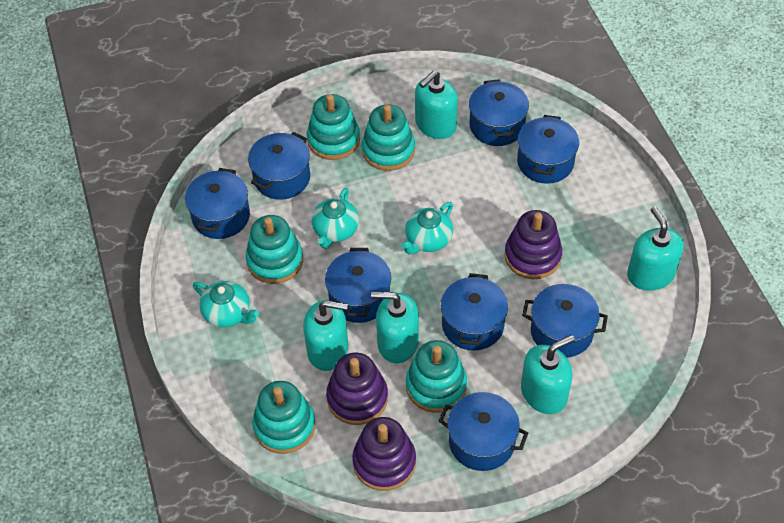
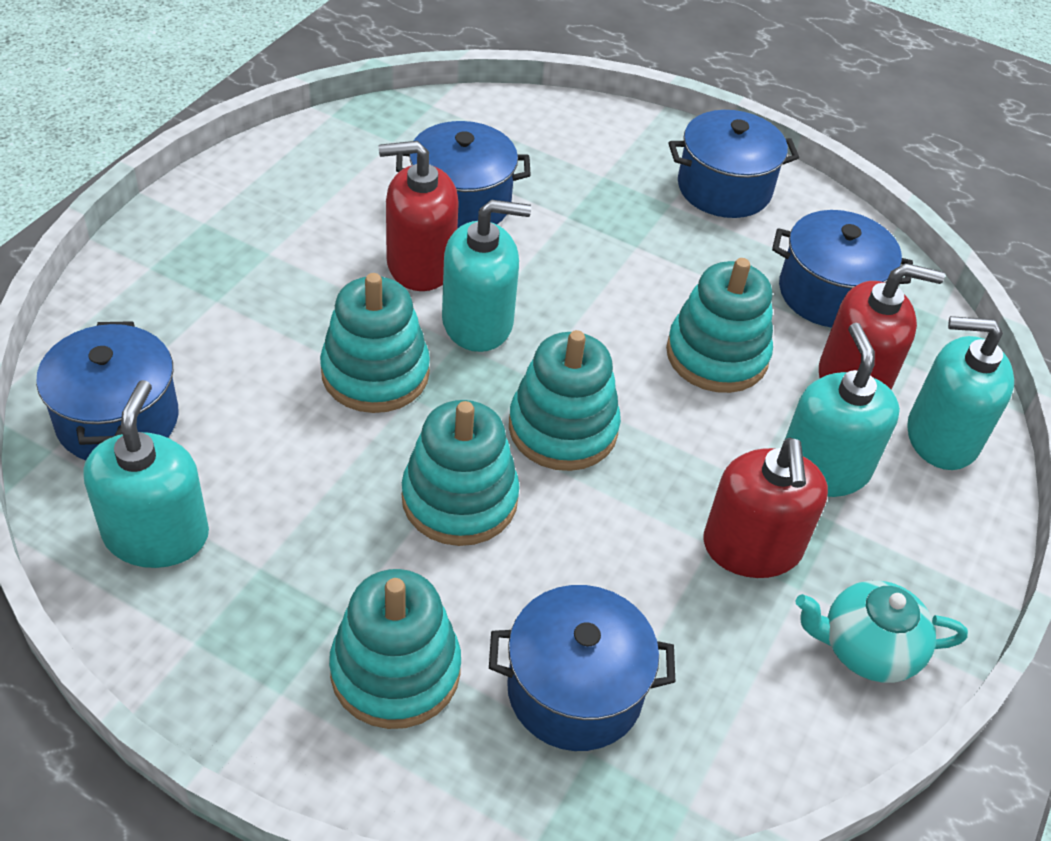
blue pot: [185,168,250,239] [248,132,310,200] [325,248,391,323] [439,392,528,471] [441,273,508,351] [469,79,529,146] [517,115,579,184] [522,284,608,358] = 8 -> [36,321,179,460] [396,121,531,229] [489,585,675,751] [669,110,799,218] [772,210,913,328] = 5
purple stacking toy: [326,353,388,425] [352,417,416,491] [505,210,562,279] = 3 -> none = 0
red soap dispenser: none = 0 -> [379,141,459,291] [703,438,828,578] [819,263,945,390] = 3
turquoise soap dispenser: [303,300,348,371] [371,292,419,363] [415,71,458,139] [521,335,575,414] [627,206,684,291] = 5 -> [83,380,209,568] [442,200,531,352] [785,323,900,497] [908,316,1014,470] = 4
turquoise teapot: [193,281,259,328] [311,188,359,249] [401,202,453,254] = 3 -> [796,581,968,683] = 1

